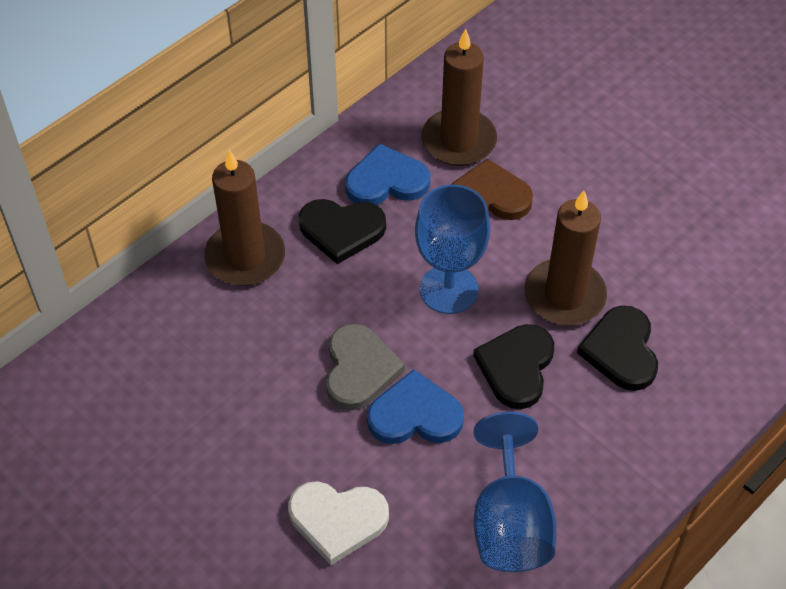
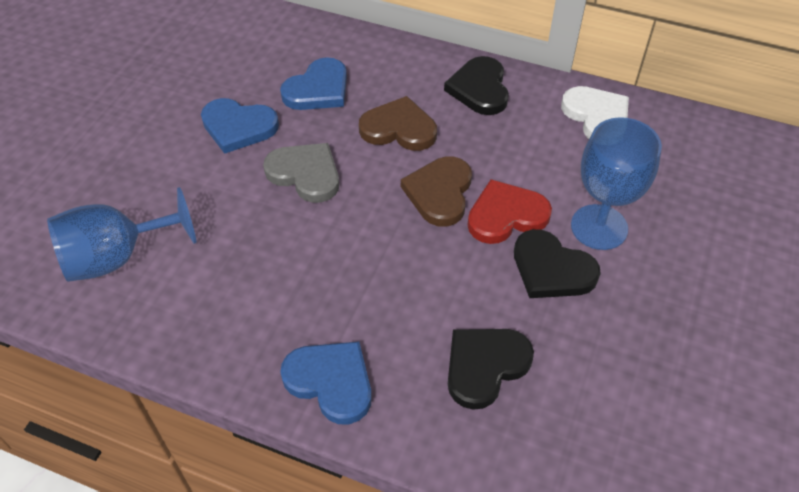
blue heart: [345,144,430,205] [367,369,464,444] = 2 -> [201,98,279,154] [280,57,347,110] [280,342,372,424] = 3
brown candle: [204,150,285,286] [421,29,497,166] [524,190,607,325] = 3 -> none = 0
brown heart: [451,159,533,220] = 1 -> [359,96,437,151] [401,156,472,227] = 2
red heart: none = 0 -> [468,179,552,244] = 1

